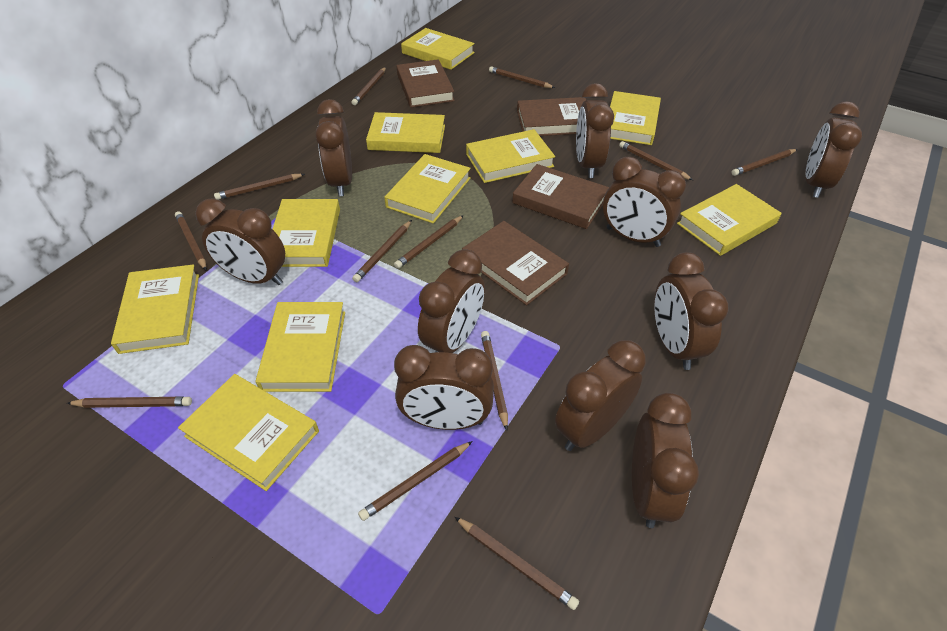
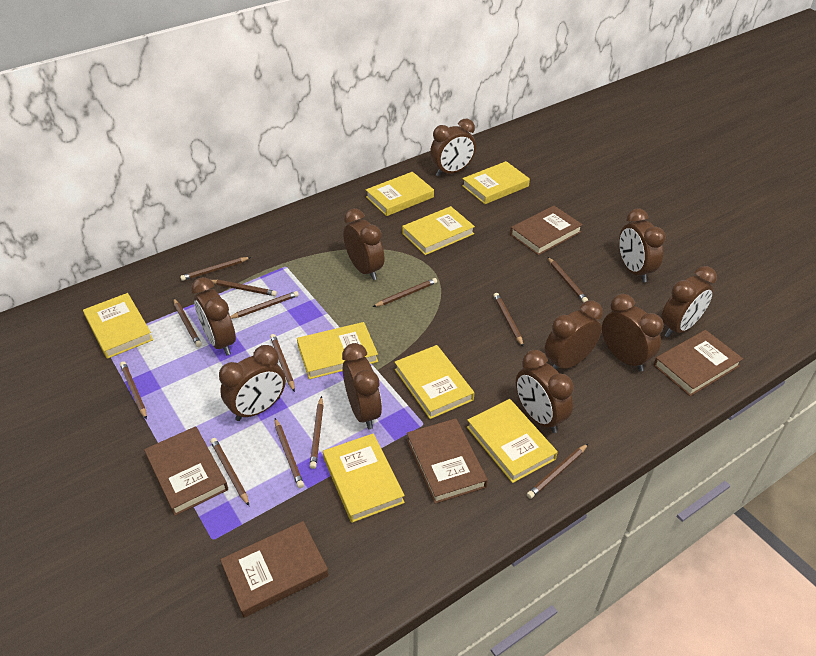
brown book: [397,59,455,108] [462,221,569,305] [512,164,609,229] [517,97,586,136] = 4 -> [144,426,228,516] [220,521,329,618] [407,418,488,504] [510,206,583,255] [654,330,743,396] = 5
brown pencil: [67,397,192,408] [175,211,206,270] [214,174,305,200] [352,67,386,105] [352,220,412,282] [358,441,473,521] [394,215,464,269] [455,517,579,610] [481,331,508,431] [489,66,555,88] [619,141,693,180] [731,149,798,176] = 12 -> [120,361,147,420] [173,298,202,347] [180,257,251,281] [210,438,249,506] [211,280,277,296] [230,291,299,319] [270,334,295,392] [275,418,304,488] [310,396,323,469] [373,278,437,307] [494,293,524,347] [527,444,588,499] [548,257,588,303] = 13
yellow book: [111,264,199,354] [178,374,319,491] [255,302,345,392] [273,199,340,267] [366,112,445,153] [384,154,471,224] [401,28,475,70] [466,129,555,183] [610,91,661,145] [677,184,781,256] = 10 -> [83,293,153,359] [297,322,378,379] [323,433,405,523] [366,172,434,216] [395,345,474,419] [402,206,475,255] [462,161,530,204] [467,399,558,483] = 8

